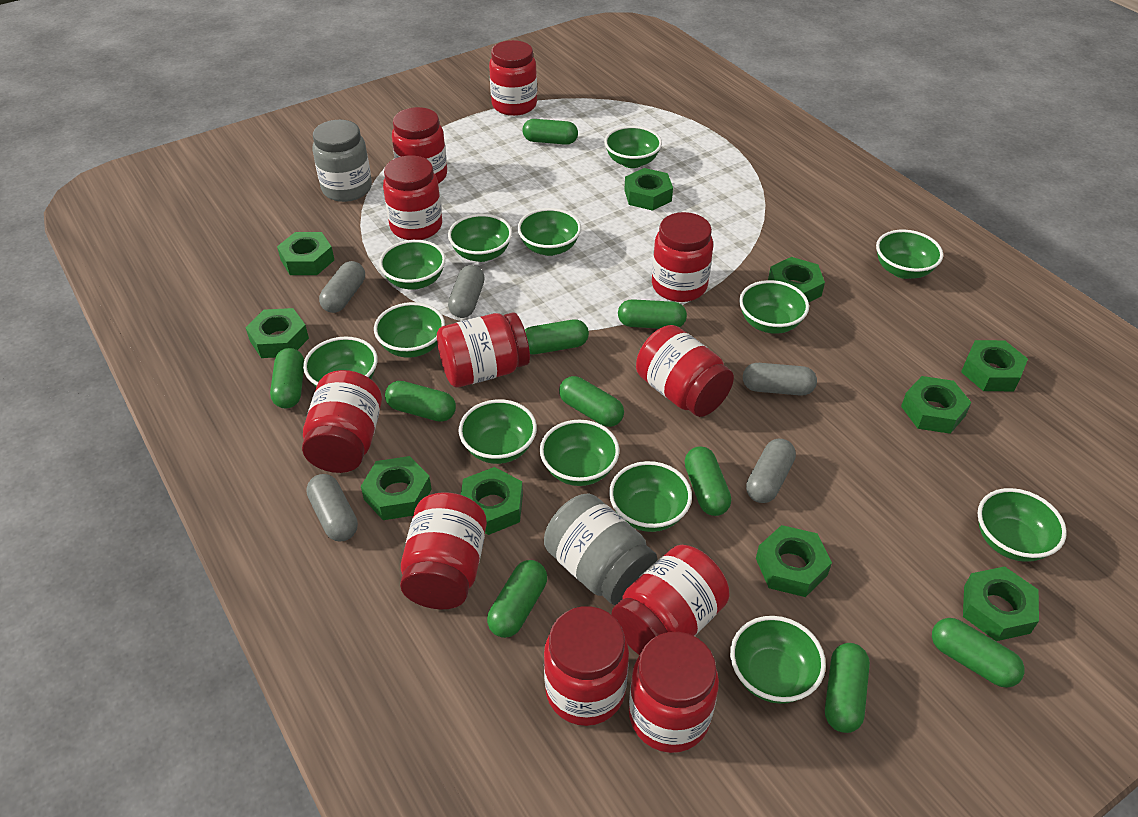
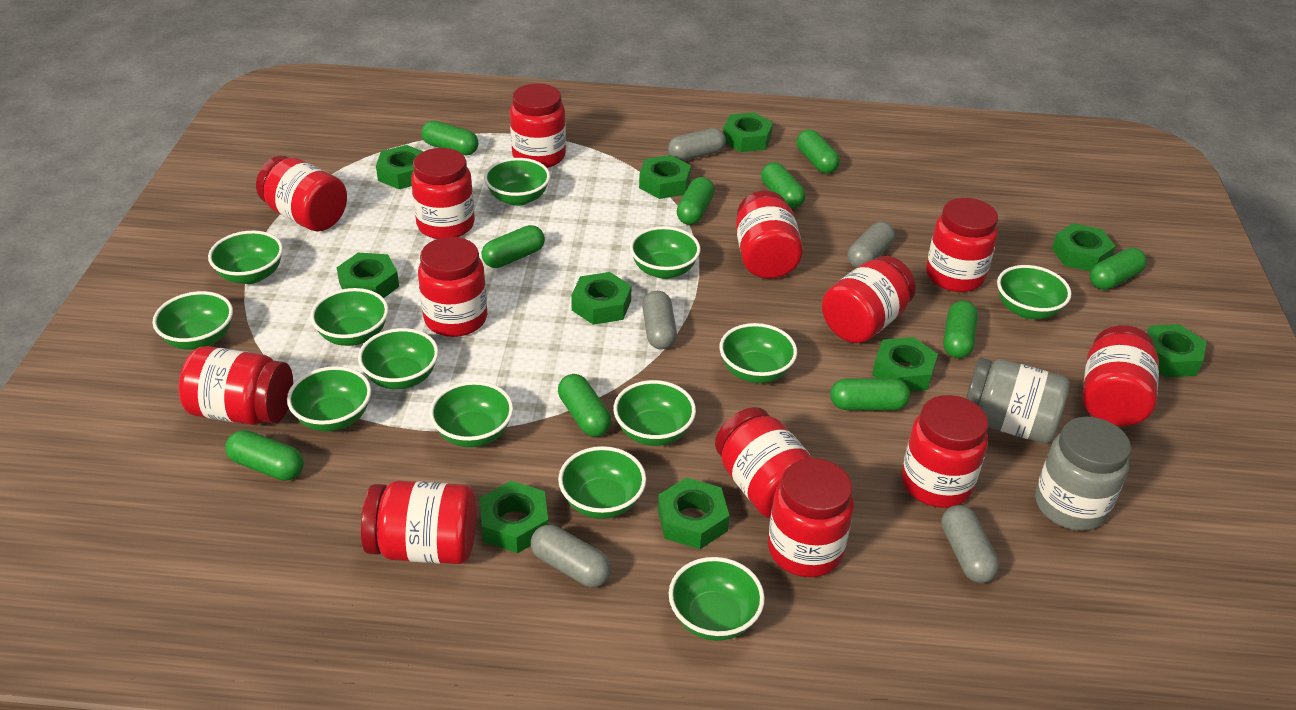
red jar: [302,370,382,473] [383,155,442,240] [392,107,447,184] [400,492,487,609] [437,312,530,387] [489,40,537,116] [544,606,629,726] [612,545,730,655] [629,632,719,753] [636,325,734,417] [652,212,713,302] = 11 -> [179,346,293,425] [256,156,347,232] [361,481,476,564] [411,148,475,239] [418,237,487,337] [510,83,566,168] [715,407,813,518] [736,191,803,279] [768,458,854,577] [822,256,916,343] [901,395,988,508] [926,198,998,292] [1083,325,1159,426] = 13

